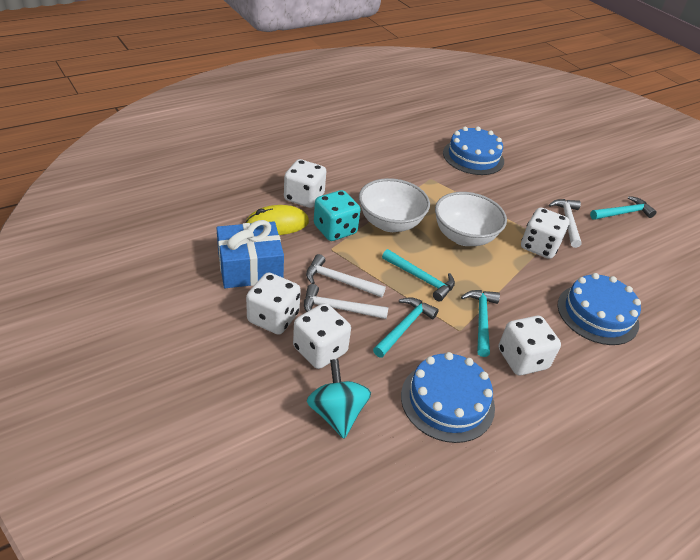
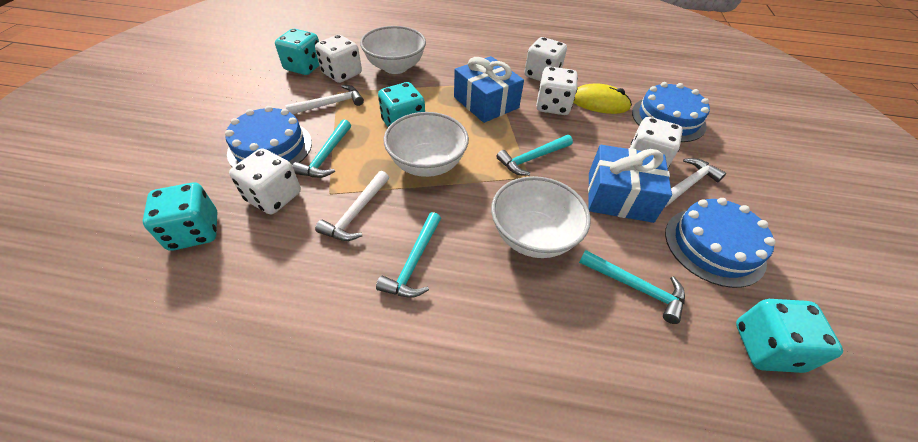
blue gift: [217,220,284,288] = 1 -> [454,56,524,123] [588,145,672,223] = 2
turquoise dice: [314,190,360,241] = 1 -> [143,182,217,251] [275,29,319,75] [378,82,425,127] [736,299,843,373] = 4
turquoise spinning top: [307,359,371,439] = 1 -> none = 0
white bowl: [359,178,430,232] [435,192,507,246] = 2 -> [360,26,426,74] [384,112,469,177] [491,176,591,258] = 3

